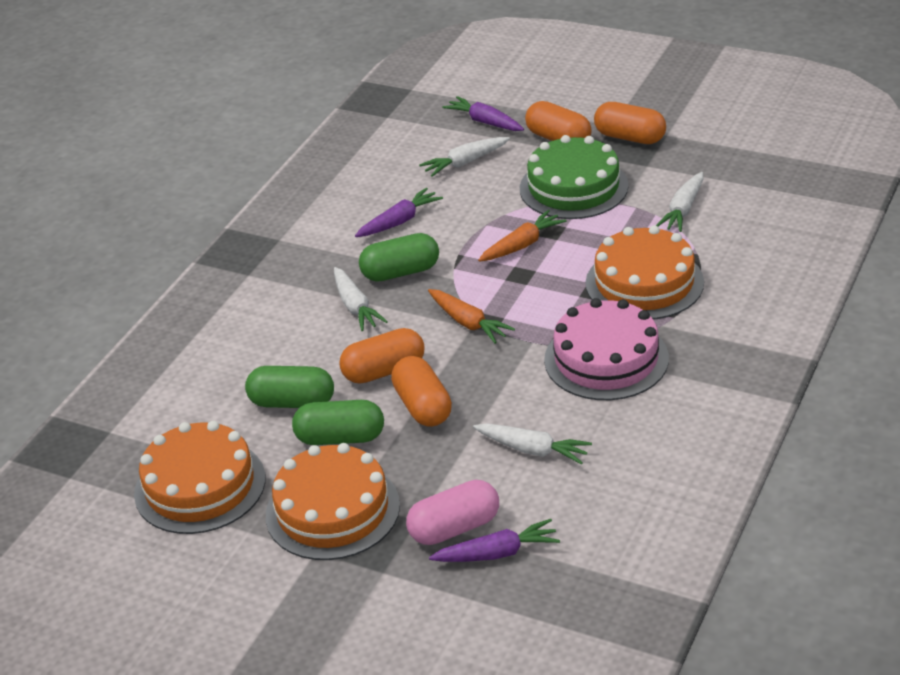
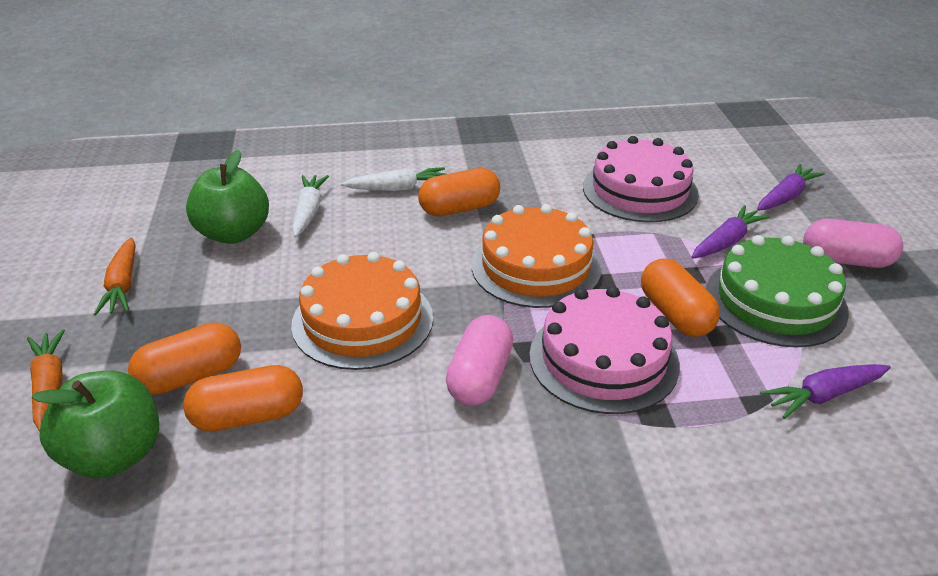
green apple: none = 0 -> [32,370,159,478] [186,150,269,244] = 2
green capsule: [245,366,334,408] [292,400,384,445] [359,233,439,282] = 3 -> none = 0
orange cake: [134,421,265,534] [266,443,400,560] [586,225,704,319] = 3 -> [291,252,433,370] [472,204,602,308] = 2
pink cake: [544,298,669,400] = 1 -> [529,286,680,414] [583,136,699,222] = 2
pink capsule: [406,480,499,545] = 1 -> [446,315,513,406] [803,219,903,268] = 2
white carrot: [334,267,388,331] [419,137,510,177] [473,423,592,465] [656,172,703,232] = 4 -> [292,175,329,237] [341,167,447,191] = 2

